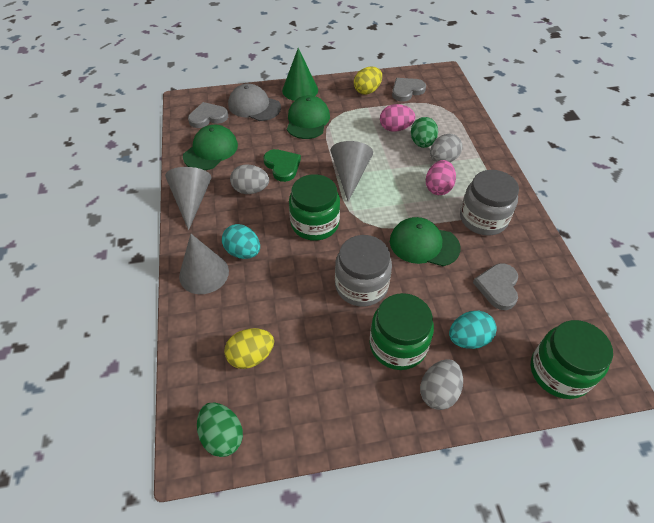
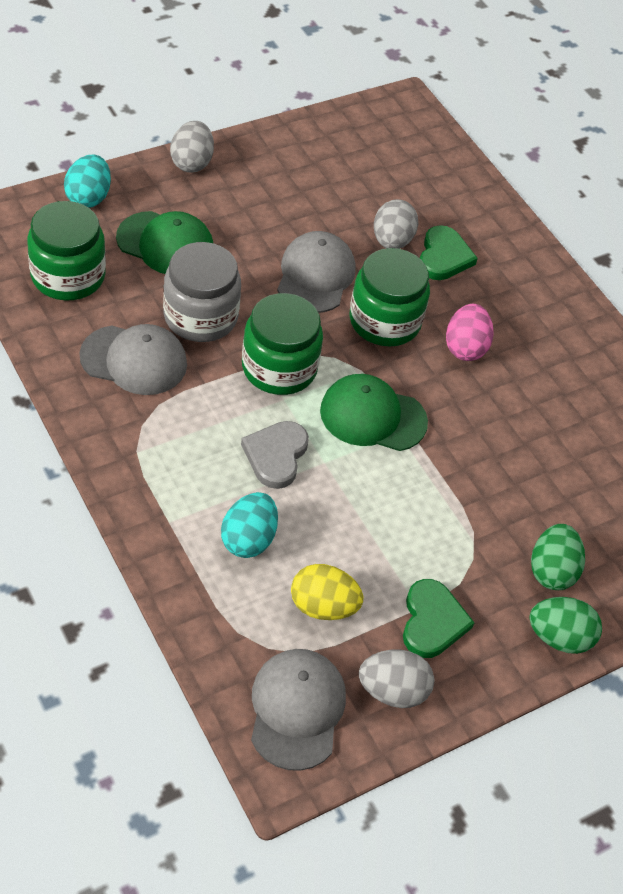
green cap: [183,125,238,170] [287,95,330,139] [390,217,461,266] = 3 -> [116,211,213,274] [320,374,428,451] = 2
green cone: [282,48,318,101] = 1 -> none = 0
green heart: [263,149,301,182] = 1 -> [403,579,475,658] [420,225,478,280] = 2
grey cap: [228,84,281,121] = 1 -> [79,324,187,395] [251,649,346,771] [277,231,355,313] = 3
grey cone: [165,167,212,230] [179,234,229,294] [331,141,373,202] = 3 -> none = 0
grey heart: [188,102,228,128] [392,78,426,102] [473,263,518,310] = 3 -> [241,421,309,489] = 1
grey jar: [335,235,392,307] [460,170,519,235] = 2 -> [163,242,241,342] = 1
pink egg: [380,104,415,132] [426,160,456,195] = 2 -> [446,304,494,361] = 1
yellow egg: [224,328,274,369] [354,67,382,94] = 2 -> [291,564,364,620] = 1

